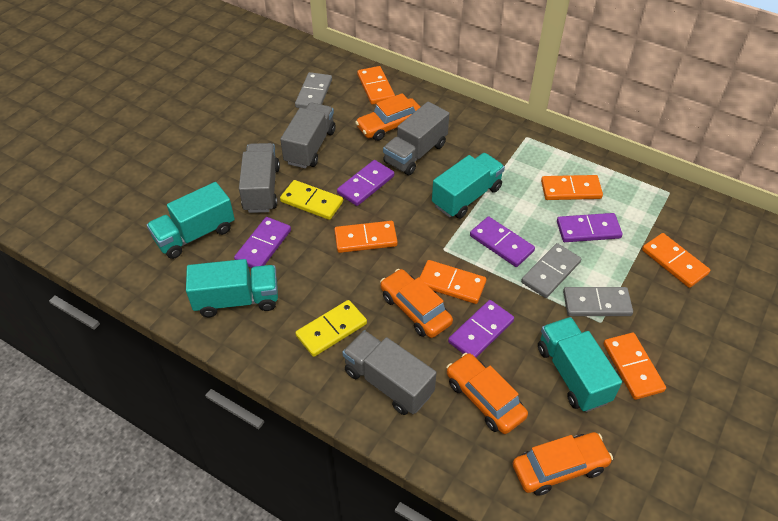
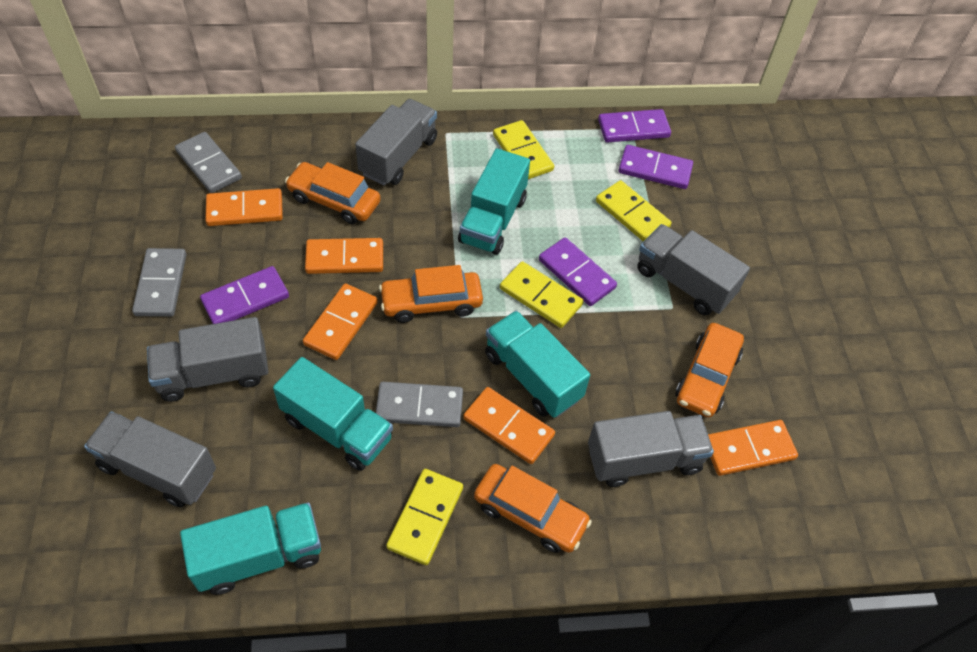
grey truck: [239,143,280,213] [280,103,335,169] [342,330,436,415] [383,102,449,175] = 4 -> [84,411,216,507] [147,317,269,402] [355,99,437,185] [588,411,714,487] [637,224,750,315] = 5
orange domino: [334,221,398,253] [357,66,395,104] [419,260,487,304] [541,175,603,200] [603,333,666,400] [642,233,710,288] = 6 -> [205,188,283,226] [303,283,378,360] [305,238,383,274] [463,387,555,464] [708,420,798,476] = 5
purple domino: [234,217,291,268] [337,160,394,206] [448,300,514,358] [470,216,535,267] [557,213,622,242] = 5 -> [200,266,289,324] [539,237,617,306] [598,109,671,143] [619,145,693,189] = 4
yellow domino: [280,180,343,220] [295,300,367,357] = 2 -> [386,469,463,565] [493,120,554,179] [500,261,583,328] [596,180,672,242] = 4

